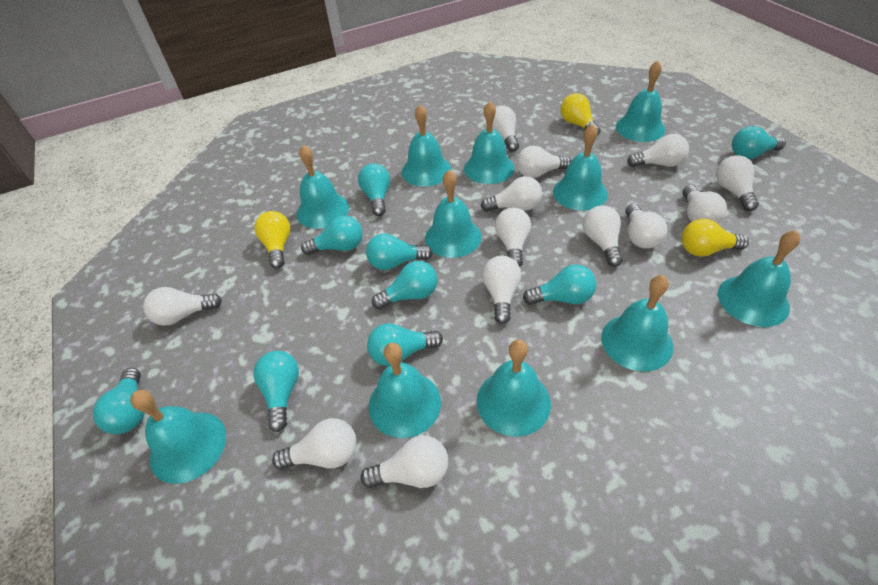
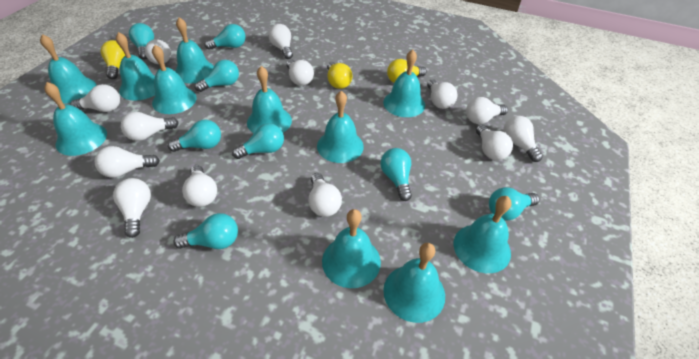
turquoise light bulb: [93,368,145,434] [254,351,299,432] [301,216,362,255] [358,163,390,216] [366,233,433,270] [367,323,443,366] [372,261,438,309] [523,265,596,305] [732,126,786,159] = 9 -> [129,23,154,60] [168,120,221,152] [173,213,238,249] [195,60,239,92] [205,24,245,50] [232,123,284,159] [380,148,412,201] [489,187,540,221] = 8

